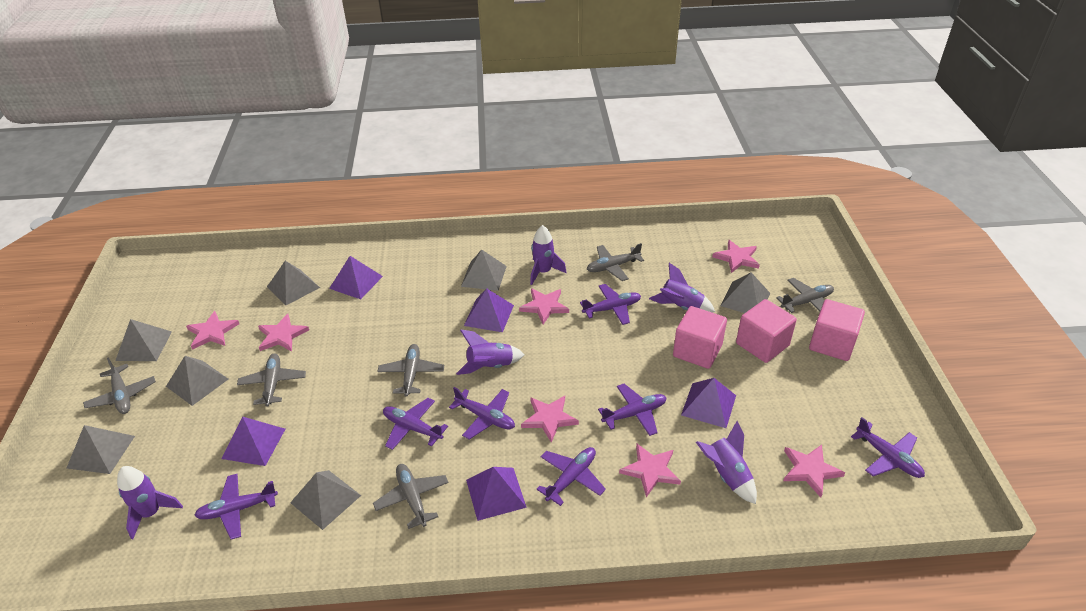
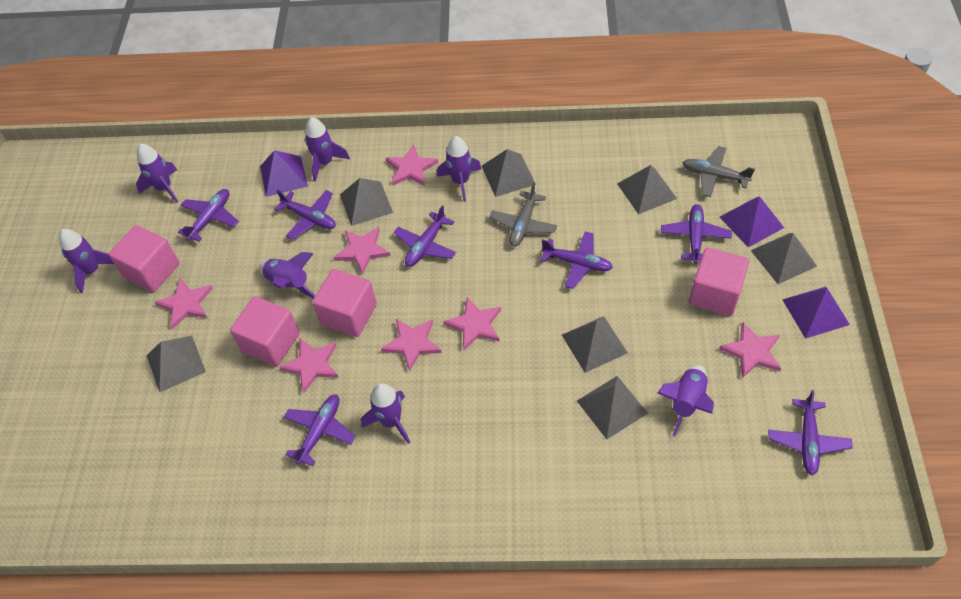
grey plane: [83,357,156,414] [237,354,306,407] [373,464,449,529] [377,344,444,397] [587,243,644,281] [776,278,834,313] = 6 -> [489,182,557,247] [683,146,755,197] = 2
pink cube: [673,306,727,369] [736,299,797,363] [809,299,865,361] = 3 -> [109,225,179,292] [230,296,300,366] [312,269,377,337] [689,247,749,316] = 4
purple pyramid: [222,417,285,466] [329,256,383,299] [464,288,514,332] [466,467,527,521] [681,378,736,428] = 5 -> [260,150,308,197] [720,196,784,247] [782,287,850,339] = 3
purple rocket: [117,466,183,539] [456,330,524,375] [530,225,566,285] [649,263,715,313] [696,421,757,504] = 5 -> [59,229,114,293] [136,144,178,203] [259,252,316,298] [305,117,350,182] [361,383,410,444] [437,136,482,202] [658,365,714,436] = 7

